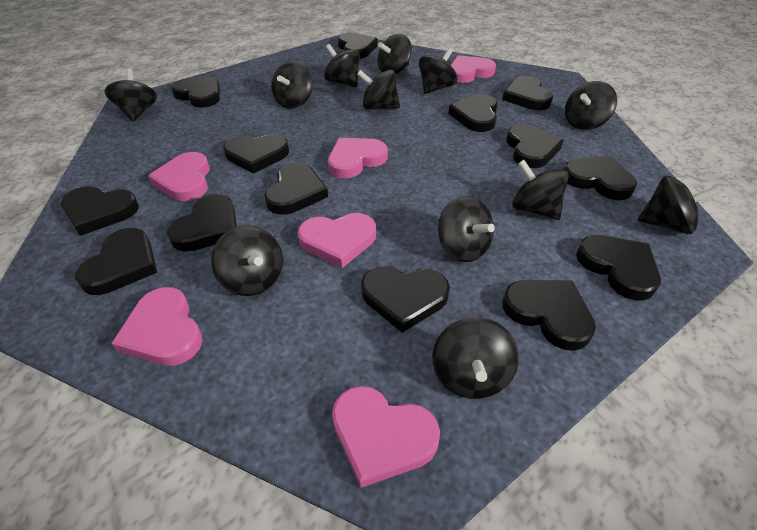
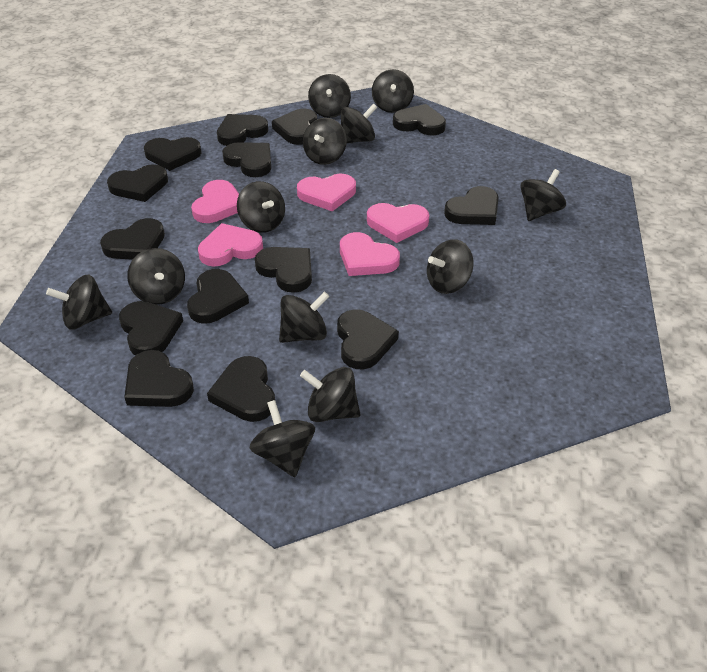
pink heart: [111,287,203,366] [148,152,210,201] [298,213,376,268] [328,138,388,178] [332,386,440,488] [451,55,496,83] = 6 -> [191,180,239,223] [198,223,263,267] [297,174,356,211] [340,232,400,276] [367,203,429,243] = 5

